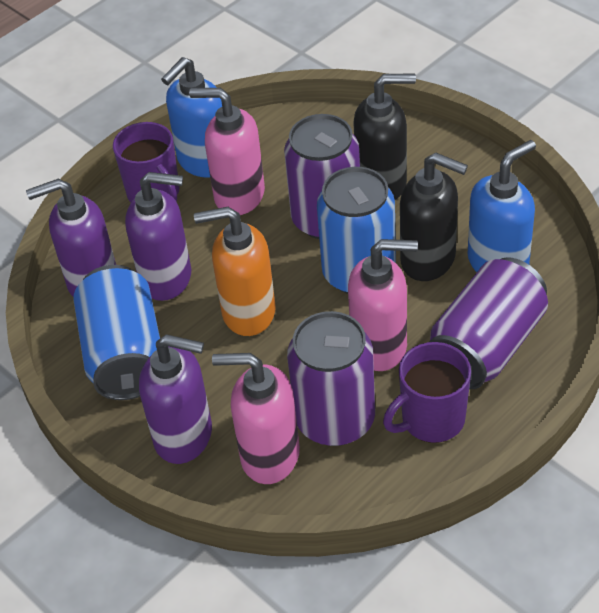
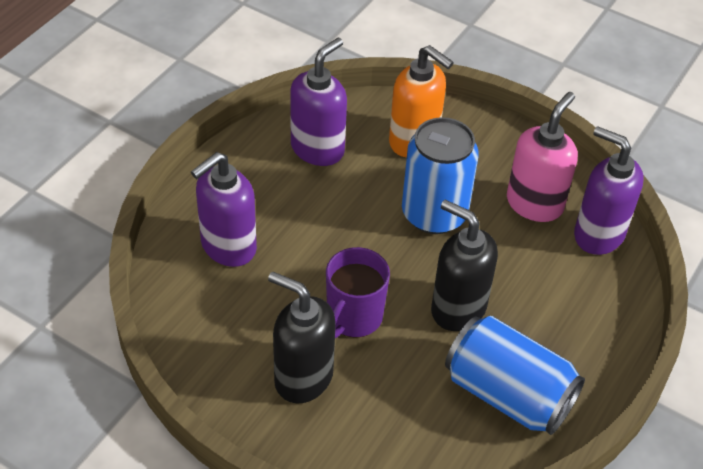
blue soap dispenser: [161,57,222,178] [468,140,536,272] = 2 -> none = 0
pink soap dispenser: [189,88,265,215] [212,353,300,484] [348,239,418,371] = 3 -> [507,92,578,222] = 1
purple can: [284,114,360,239] [287,311,375,446] [429,257,548,389] = 3 -> none = 0
purple mug: [113,122,179,202] [383,342,471,443] = 2 -> [326,247,390,338] = 1

